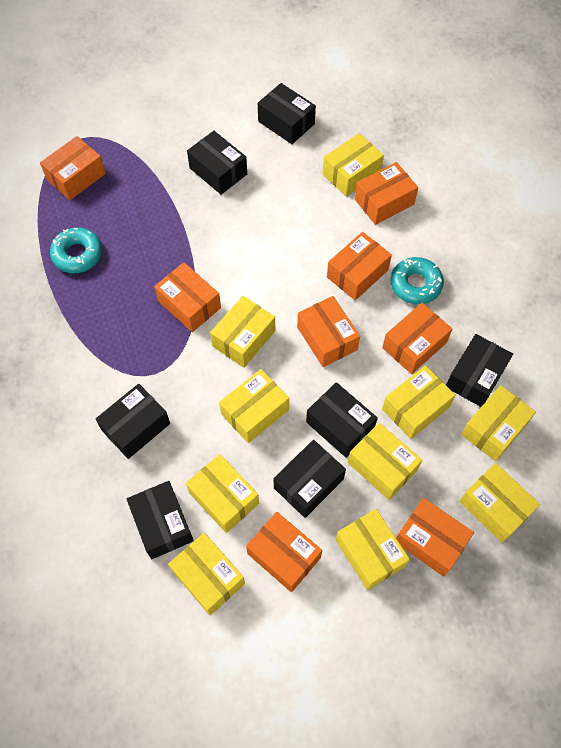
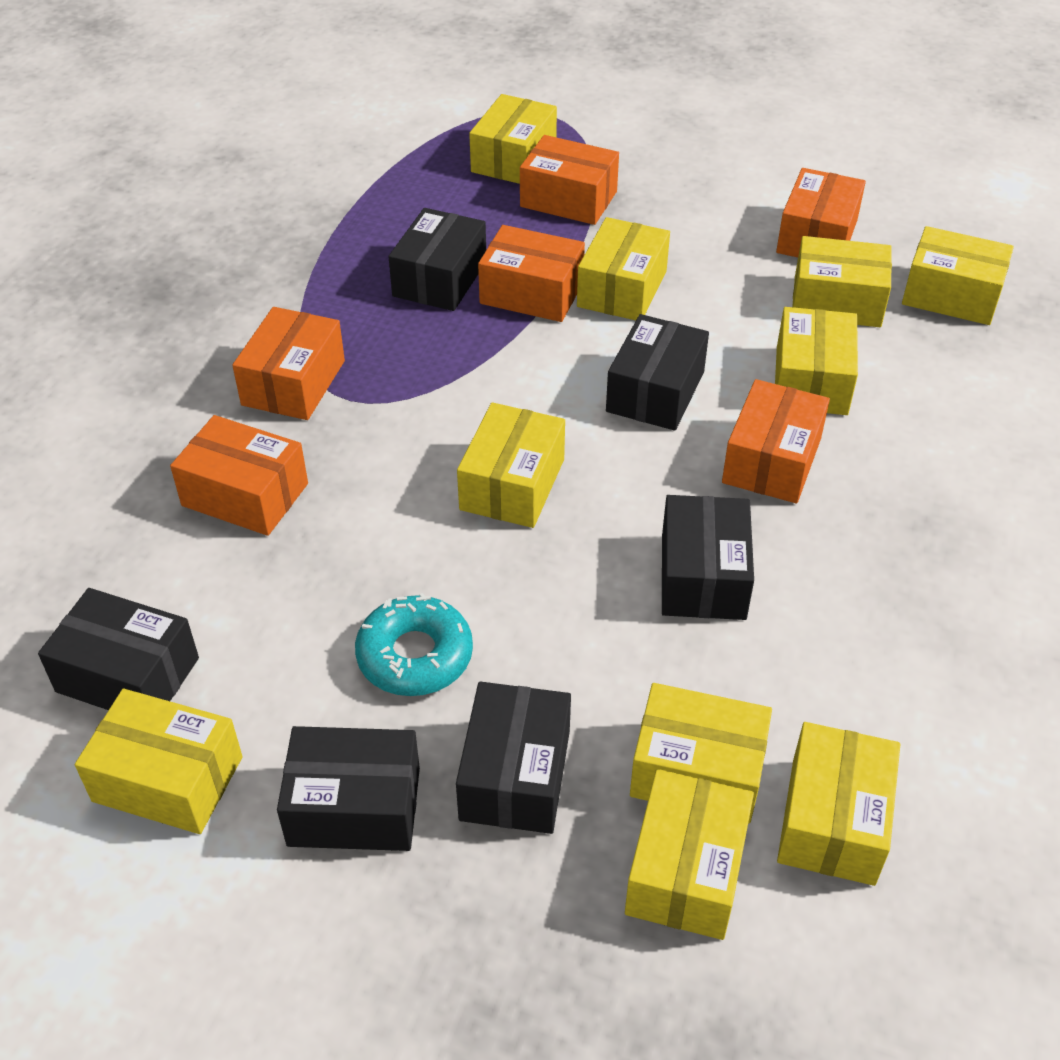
black box: [96,384,170,459] [127,481,194,559] [187,131,247,195] [258,83,316,144] [274,440,346,518] [306,382,378,458] [446,334,513,407] = 7 -> [38,588,199,710] [277,726,420,851] [388,208,486,311] [456,681,571,834] [606,314,709,431] [662,495,754,620] = 6
orange box: [40,136,106,200] [154,262,221,332] [246,512,322,592] [297,296,360,367] [327,232,392,300] [355,162,418,225] [382,303,452,374] [396,498,474,577] = 8 -> [170,415,308,536] [232,307,345,420] [478,225,585,322] [520,135,619,225] [722,379,830,503] [776,168,866,257] = 6
turquoise donut: [50,227,102,273] [390,257,444,304] = 2 -> [355,593,473,696] = 1

